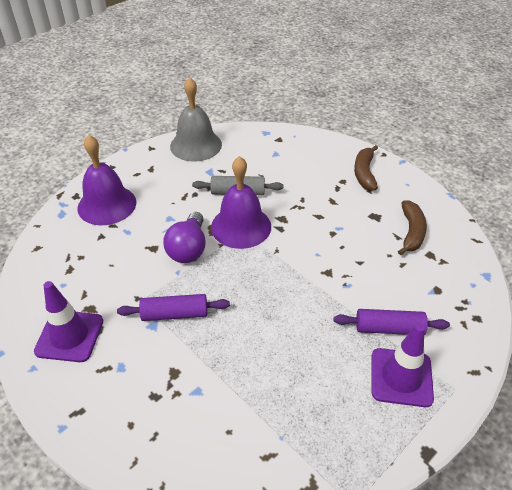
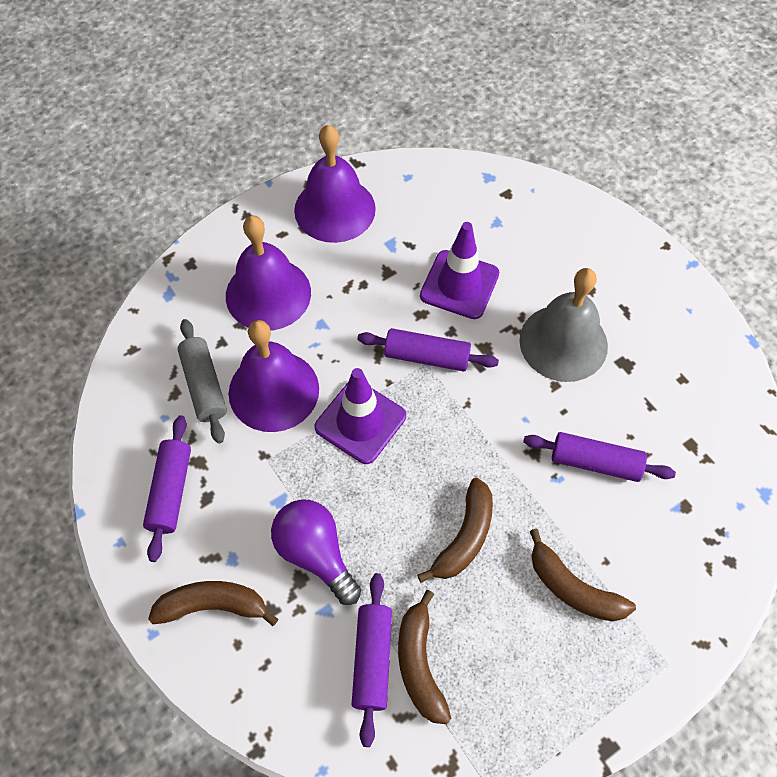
brown banana: [354,145,378,191] [398,201,427,255] = 2 -> [148,581,278,626] [398,590,451,724] [417,478,493,583] [530,529,636,621] = 4
purple bell: [77,135,136,225] [211,156,271,249] = 2 -> [226,216,311,331] [229,320,319,432] [294,125,376,243] = 3
purple rolling pin: [117,294,230,321] [334,309,450,335] = 2 -> [143,415,191,562] [351,573,392,747] [357,328,499,372] [523,432,676,482] = 4

